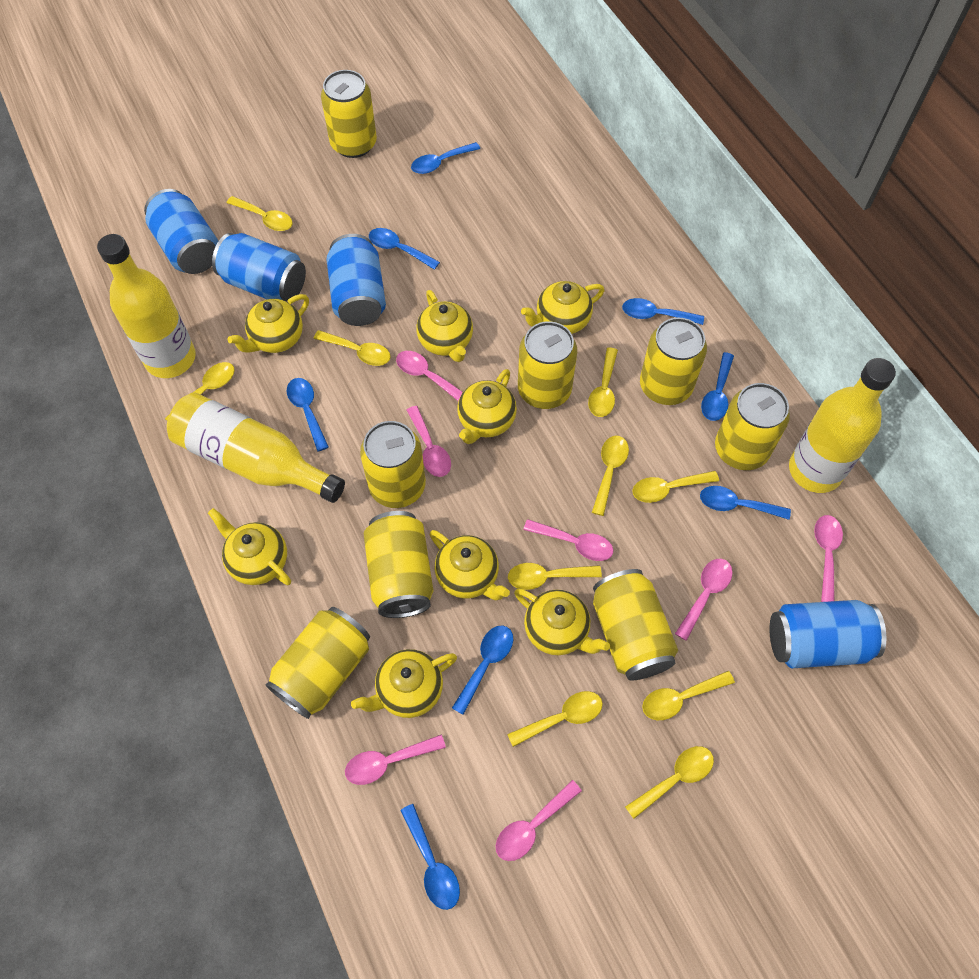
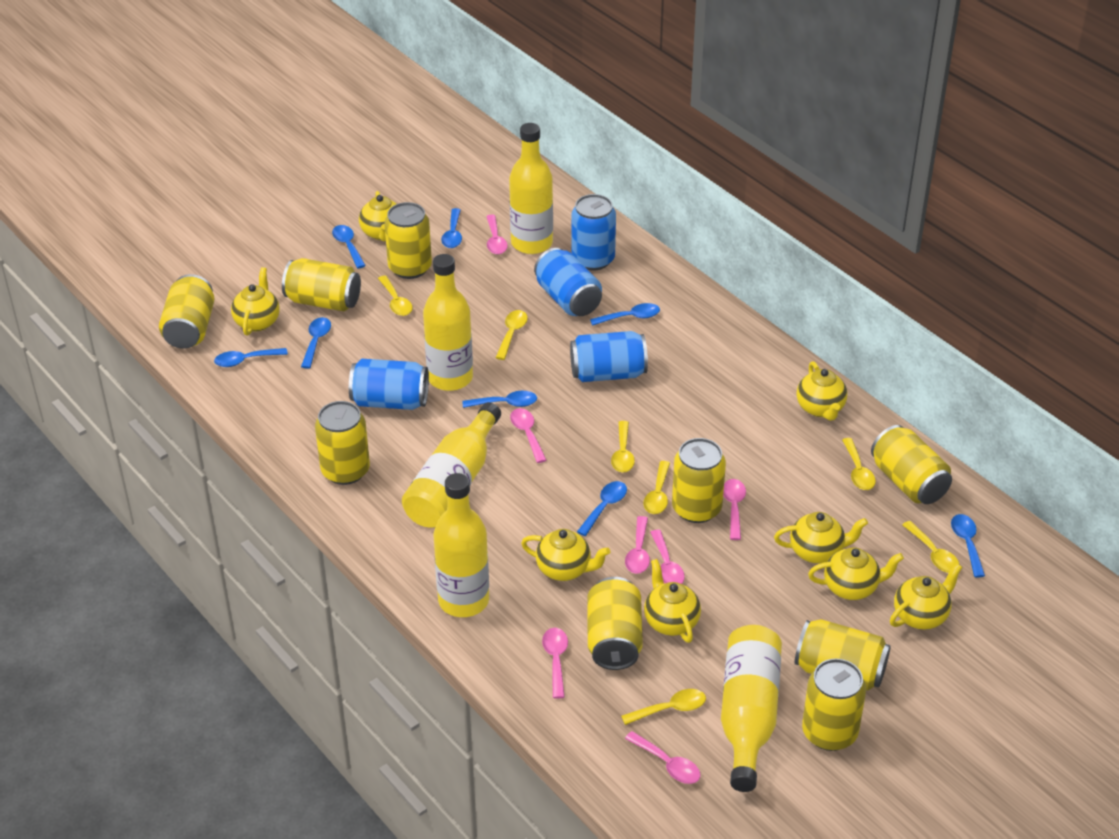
yellow bottle: [97,234,196,378] [167,393,345,503] [789,358,896,493] = 3 -> [402,402,501,528] [423,254,473,391] [434,473,489,617] [509,123,553,254] [721,625,782,792] = 5
yellow can: [266,607,370,719] [321,70,377,158] [360,421,426,508] [364,511,433,618] [518,321,577,409] [593,569,678,681] [640,318,707,405] [715,383,790,470] = 8 -> [159,274,215,349] [282,258,361,311] [315,401,370,485] [384,202,432,279] [587,577,643,670] [672,438,726,523] [795,619,891,691] [802,658,866,751] [871,425,952,504] = 9
yellow spoon: [165,362,235,420] [227,196,292,231] [314,330,391,366] [507,691,603,747] [508,563,602,590] [588,348,618,417] [592,436,629,516] [625,746,714,819] [632,471,719,503] [642,671,735,720] = 10 -> [378,275,413,316] [496,310,528,360] [611,421,635,472] [621,689,706,725] [643,461,670,514] [842,438,876,490] [902,521,960,573] = 7

